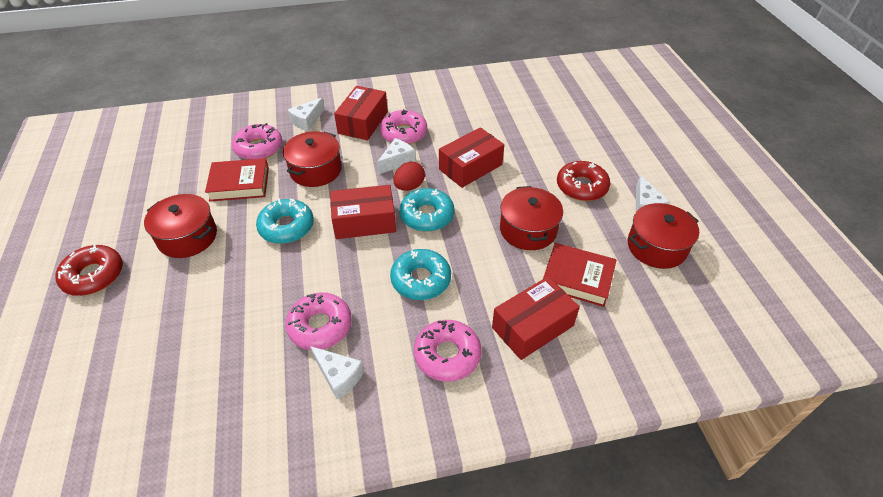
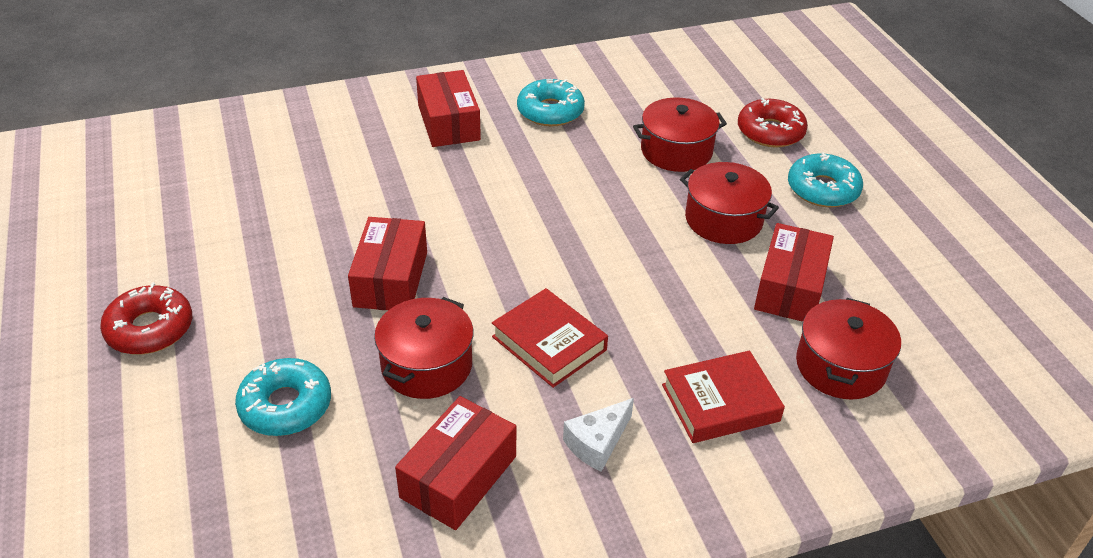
pink donut: [232,123,282,160] [285,293,352,350] [380,109,427,144] [414,320,481,382] = 4 -> none = 0
red egg: [393,162,425,191] = 1 -> none = 0
white cheese: [288,98,325,131] [310,346,364,400] [377,138,415,174] [636,175,670,212] = 4 -> [563,398,634,472] = 1

